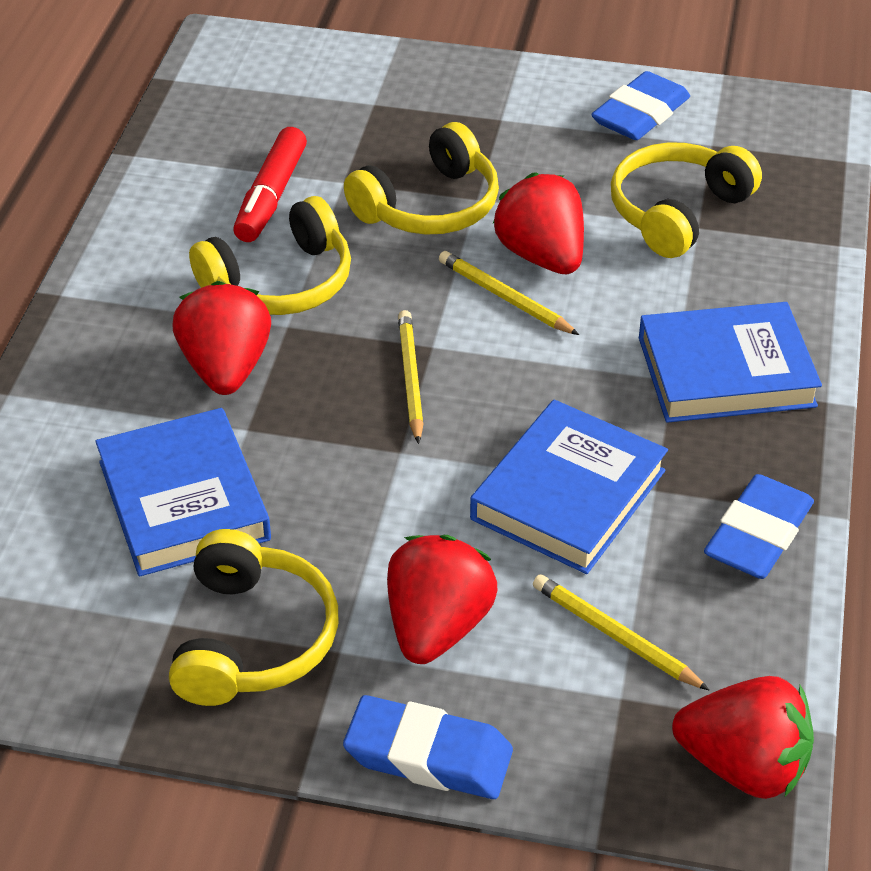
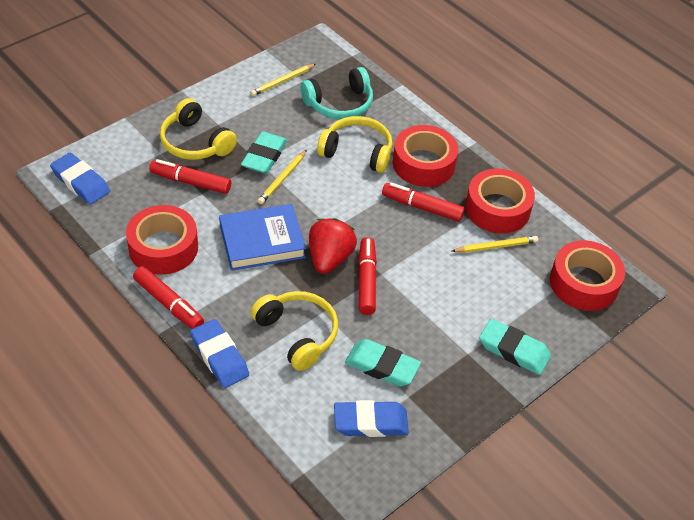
blue book: [96,408,271,577] [470,400,668,574] [639,302,822,423] = 3 -> [219,204,306,271] = 1
red marker: [233,127,307,242] = 1 -> [133,266,204,329] [149,159,231,194] [358,237,377,315] [382,182,465,222] = 4
red strawberry: [173,281,271,395] [387,535,497,664] [493,172,584,274] [672,676,814,799] = 4 -> [309,218,357,274] = 1
red tape: none = 0 -> [126,205,198,275] [393,125,458,187] [465,169,535,234] [550,240,625,311] = 4
turquoise eraser: none = 0 -> [241,132,287,174] [345,339,421,387] [479,319,551,375] = 3
turquoise headphones: none = 0 -> [301,67,373,120] = 1
yellow headphones: [169,529,338,706] [189,196,351,315] [344,122,499,235] [611,142,762,258] = 4 -> [160,98,237,160] [251,291,338,371] [317,116,392,173] = 3

